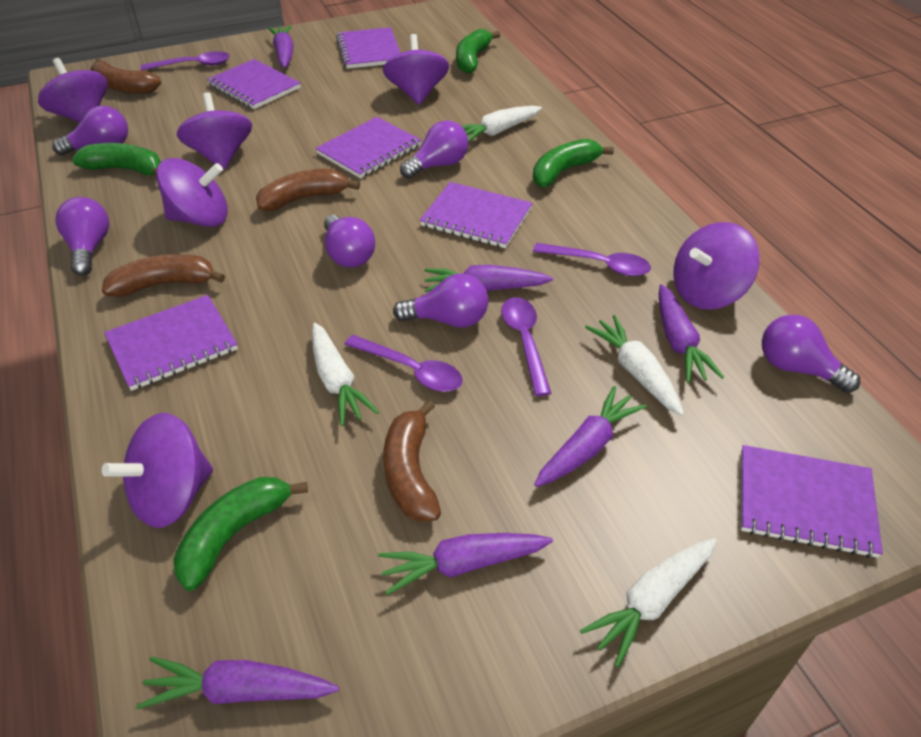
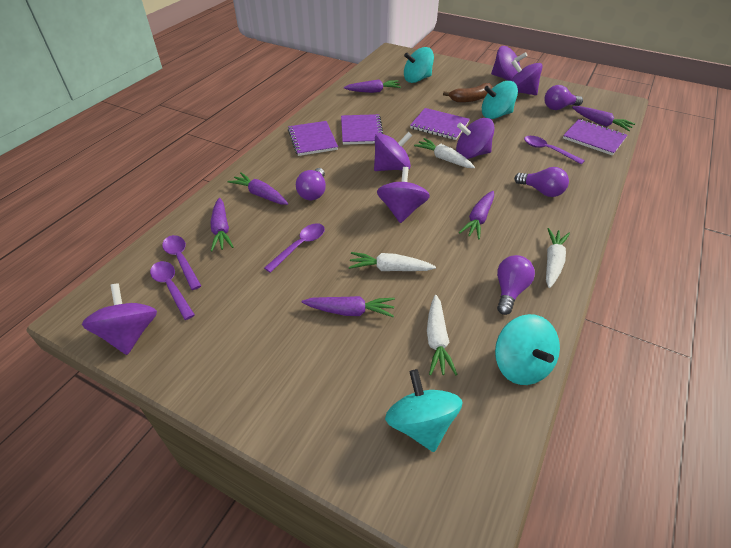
brown banana: [91,59,161,94] [102,254,225,297] [256,169,360,211] [383,400,441,522] = 4 -> [443,83,493,103] = 1
green banana: [72,143,161,175] [174,477,308,591] [456,29,500,74] [533,139,614,187] = 4 -> none = 0
purple light bulb: [52,106,128,155] [56,197,109,276] [324,215,375,267] [393,273,488,328] [400,120,468,179] [762,315,860,393] = 6 -> [296,168,326,200] [497,255,535,315] [514,167,569,197] [544,85,583,110] = 4
purple notebook: [104,295,238,391] [207,59,301,109] [316,117,421,178] [336,27,400,69] [420,182,533,248] [741,445,883,558] = 6 -> [288,121,338,156] [341,114,383,145] [410,108,470,140] [563,119,627,156] = 4
turquoise spinning top: none = 0 -> [385,369,462,452] [404,47,434,83] [482,81,518,119] [495,314,560,385] = 4

